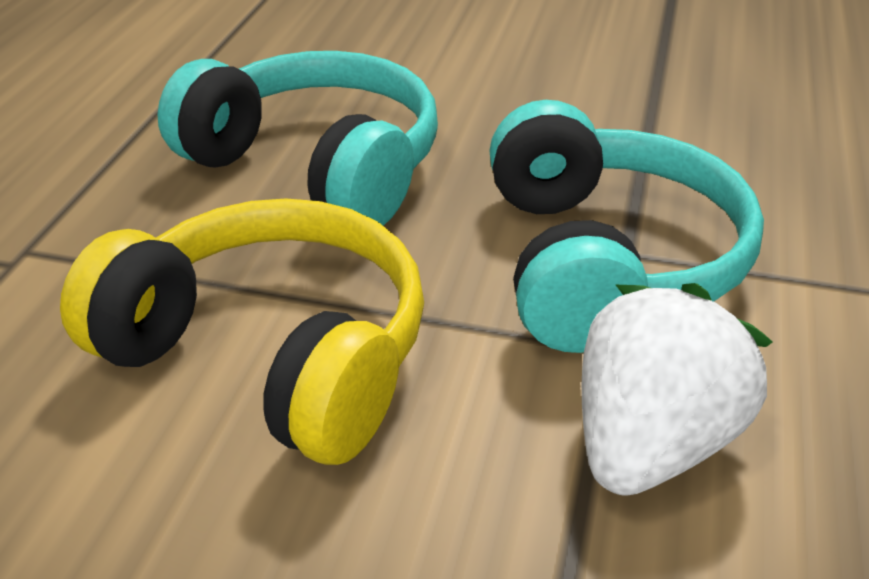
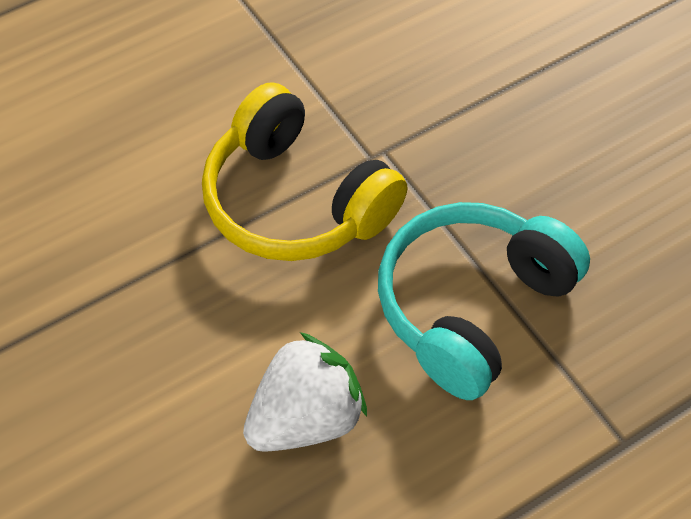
turquoise headphones: [157,51,438,226] [489,100,764,353] = 2 -> [378,202,590,400] = 1

